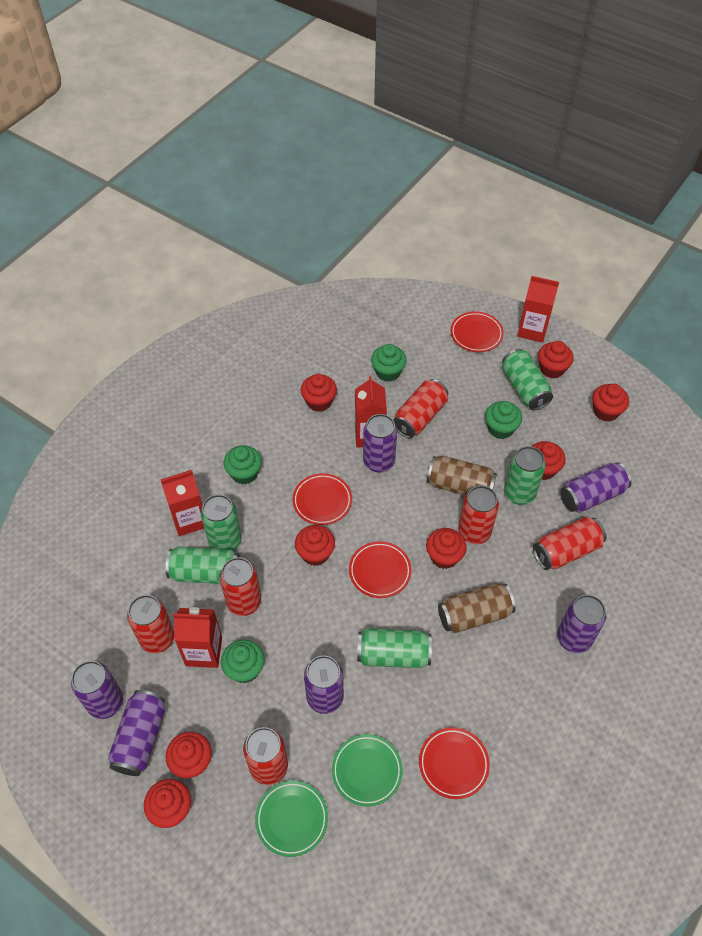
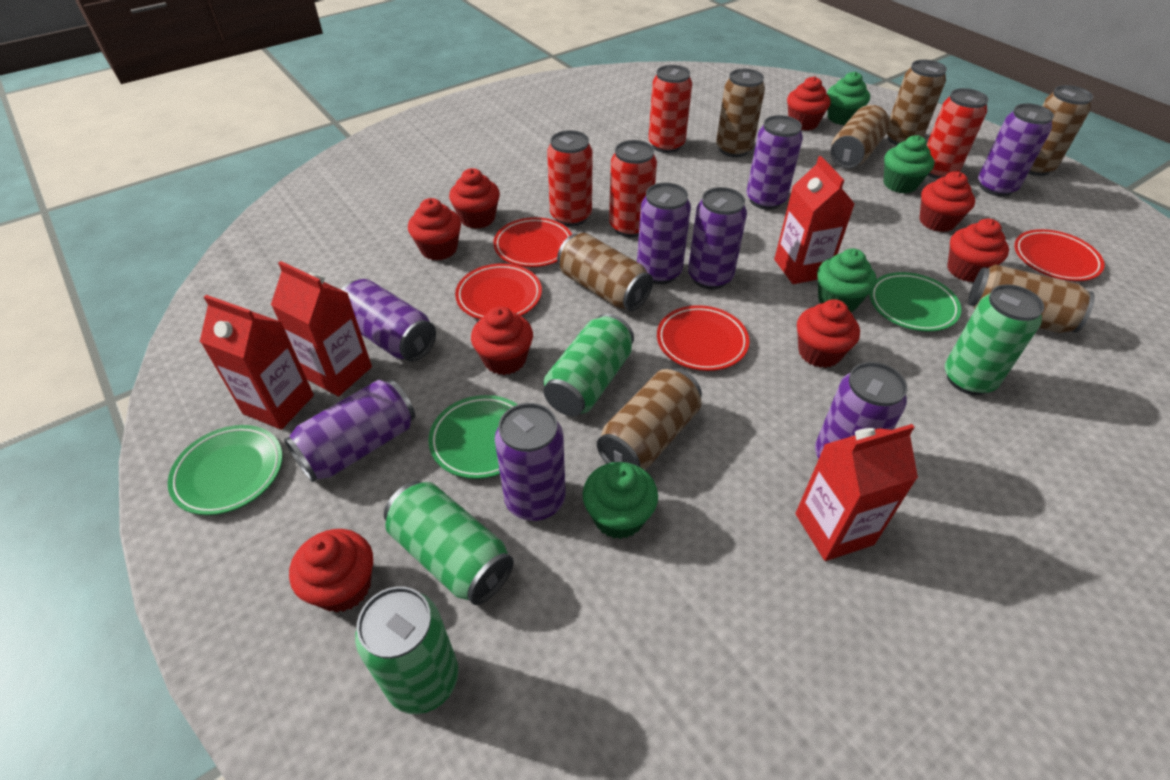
brown can: [427,456,497,495] [438,583,516,633] = 2 -> [557,233,653,311] [597,368,702,469] [716,69,765,157] [831,105,890,168] [887,60,947,145] [968,264,1095,333] [1028,85,1093,176] = 7
green can: [166,546,240,584] [201,494,242,550] [357,628,432,668] [502,349,553,410] [504,446,546,505] = 5 -> [355,586,459,714] [384,481,514,605] [543,314,634,416] [945,284,1044,395] = 4
green plate: [255,781,328,857] [332,734,403,807] = 2 -> [168,425,283,515] [428,395,518,479] [869,272,961,332] = 3
purple can: [71,661,123,719] [108,690,165,776] [304,656,344,714] [363,414,397,473] [557,595,606,653] [560,462,632,513] = 6 -> [284,380,415,482] [341,279,436,361] [495,403,566,521] [637,183,691,284] [688,187,747,289] [746,115,803,210] [815,362,907,459] [978,103,1054,196] = 8
red can: [127,595,174,653] [220,557,261,616] [243,727,288,785] [393,379,448,438] [458,486,499,544] [533,517,607,570] = 6 -> [547,130,593,226] [609,140,657,237] [648,65,692,153] [926,88,989,179] = 4

